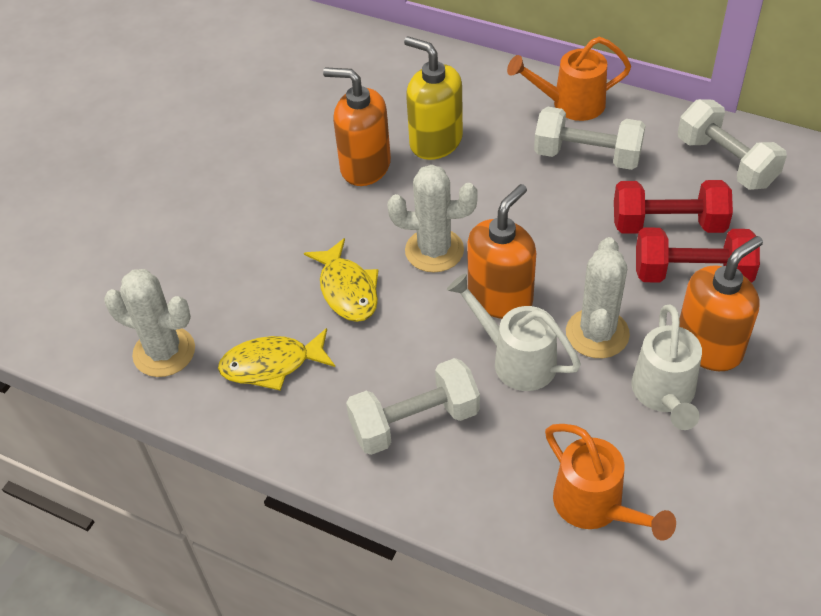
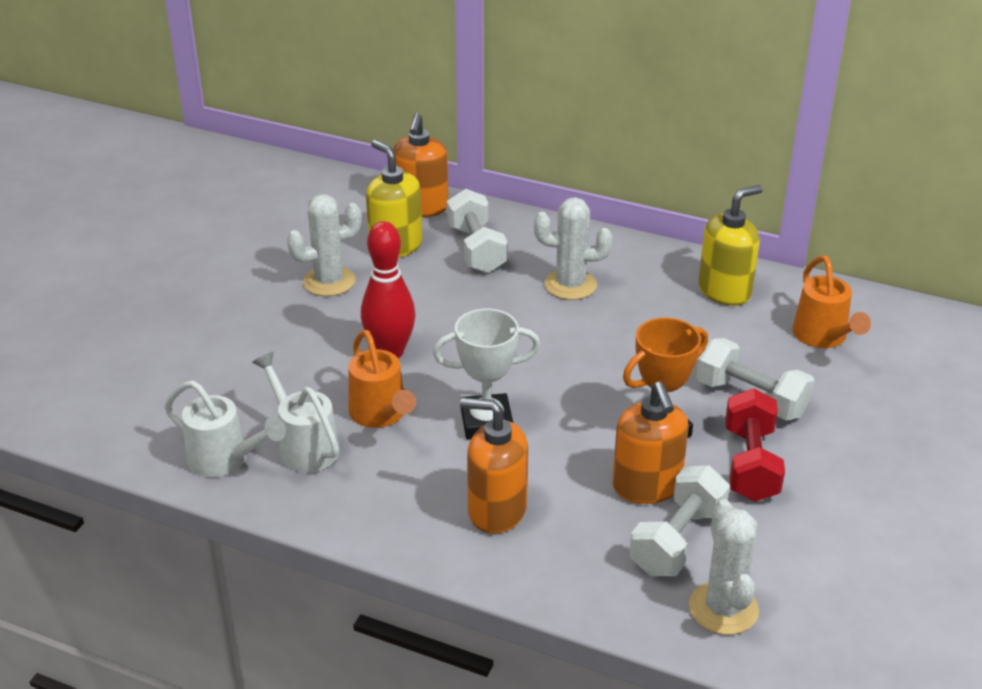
orange trophy: none = 0 -> [623,318,708,438] = 1
red bowling pin: none = 0 -> [361,221,416,358] = 1
red dumbbell: [614,180,733,233] [636,227,760,283] = 2 -> [725,388,785,502] = 1
white trophy: none = 0 -> [433,309,540,439] = 1
yellow fish: [218,328,335,391] [304,238,379,322] = 2 -> none = 0
yellow soap dispenser: [404,36,463,160] = 1 -> [366,140,422,258] [698,185,763,306] = 2

